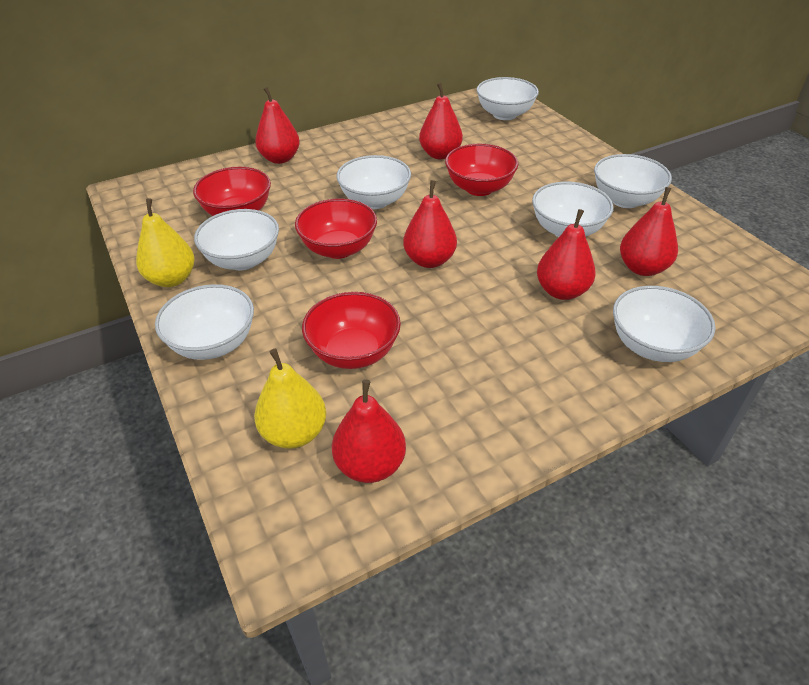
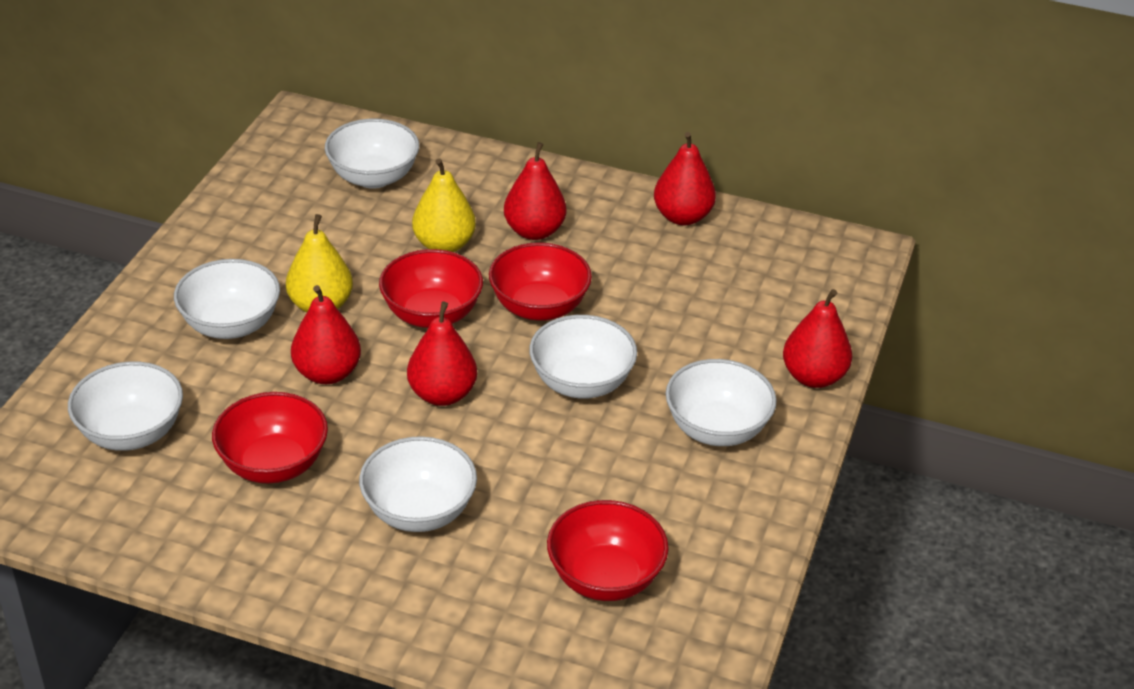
red pear: [255,87,300,164] [332,380,406,483] [403,180,457,268] [419,83,463,159] [537,209,596,300] [620,187,678,276] = 6 -> [291,285,361,384] [407,301,477,406] [504,142,566,240] [654,132,716,225] [783,289,852,388] = 5
white bowl: [155,284,254,360] [194,209,279,270] [337,155,411,209] [477,77,539,120] [532,182,613,237] [594,154,672,208] [613,286,716,362] = 7 -> [68,361,183,451] [174,259,280,339] [325,119,419,189] [359,436,477,532] [529,315,637,399] [666,359,777,446] = 6

